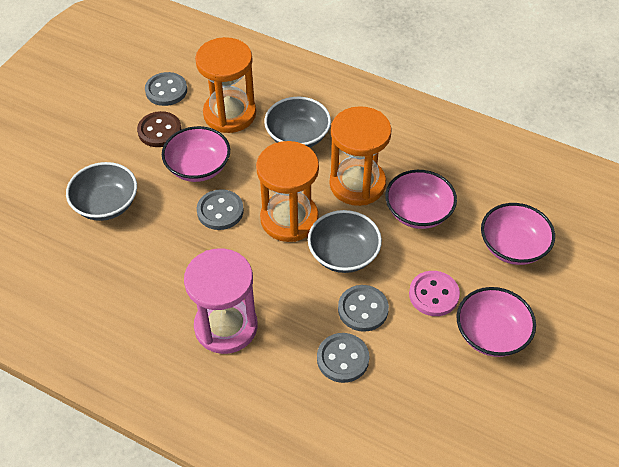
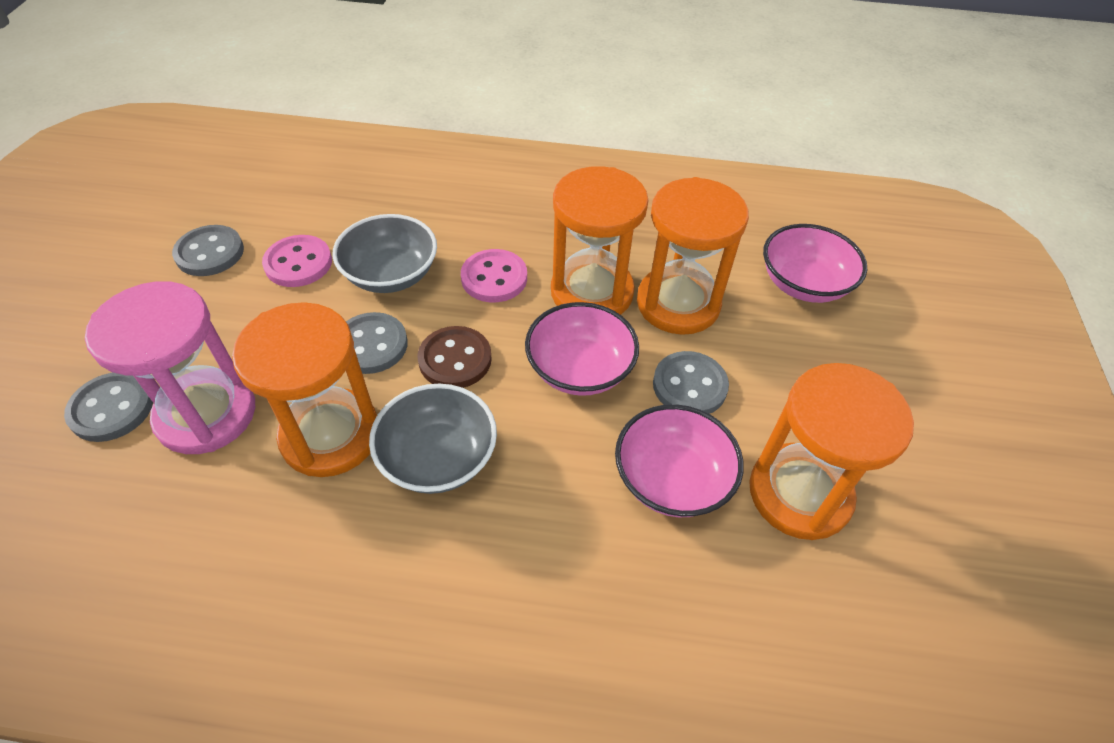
grey bowl: [66,162,137,221] [264,97,331,147] [308,210,382,273] = 3 -> [332,214,437,293] [369,384,497,494] = 2
orange hourglass: [195,37,256,133] [256,141,319,242] [330,106,392,206] = 3 -> [232,302,377,477] [551,166,649,315] [637,177,749,335] [749,363,914,540] = 4
pink bowl: [162,126,230,182] [385,170,457,229] [457,287,536,357] [481,203,555,265] = 4 -> [525,302,639,396] [615,404,744,517] [763,224,867,303] = 3
pink button: [409,271,460,316] = 1 -> [262,235,332,287] [461,249,527,302] = 2

